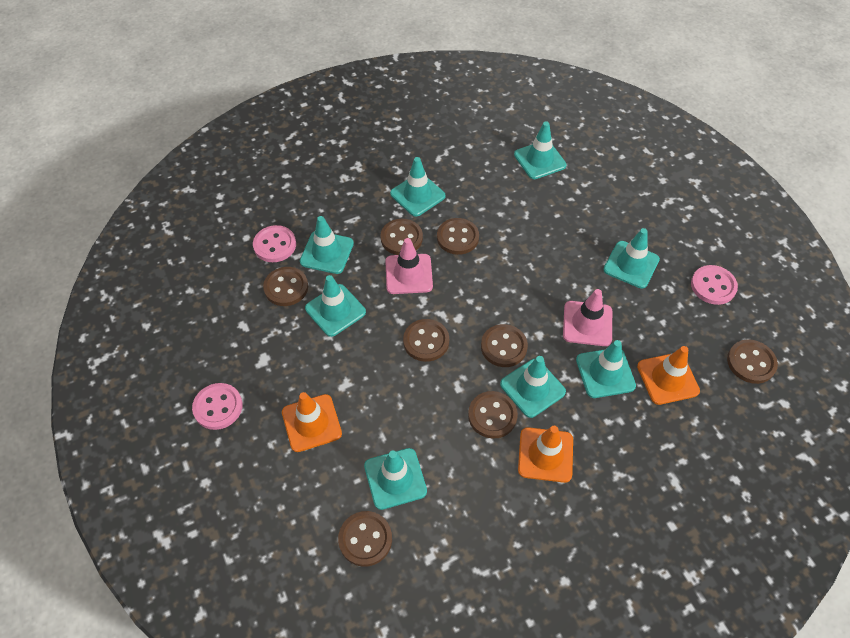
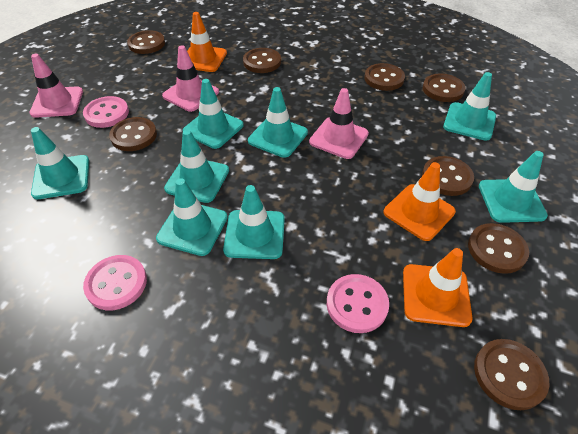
pink traffic cone: [385,238,433,294] [563,289,612,346] = 2 -> [29,54,83,118] [162,45,219,112] [309,88,369,159] = 3

